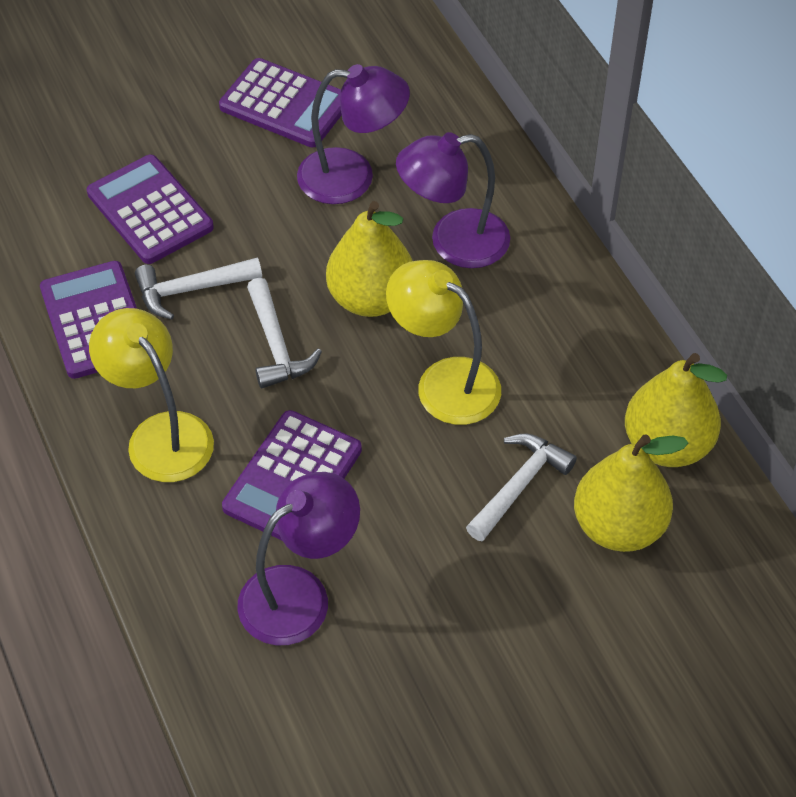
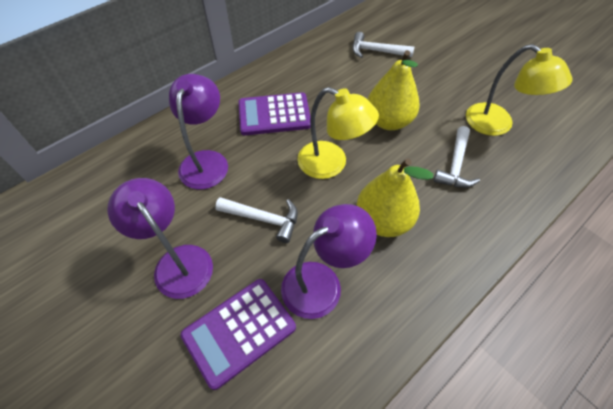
purple calculator: [40,261,137,379] [87,155,214,264] [219,58,342,147] [222,410,362,540] = 4 -> [180,279,296,390] [238,92,311,135] = 2
yellow pear: [326,201,413,317] [574,434,688,552] [625,353,727,467] = 3 -> [356,159,433,237] [368,50,420,130] = 2

